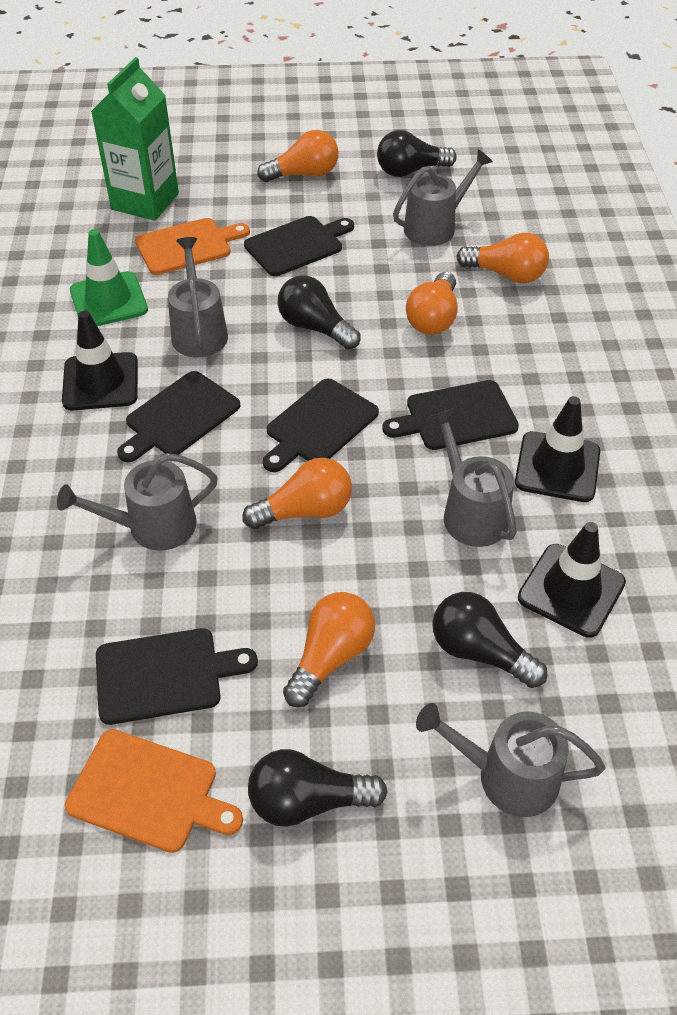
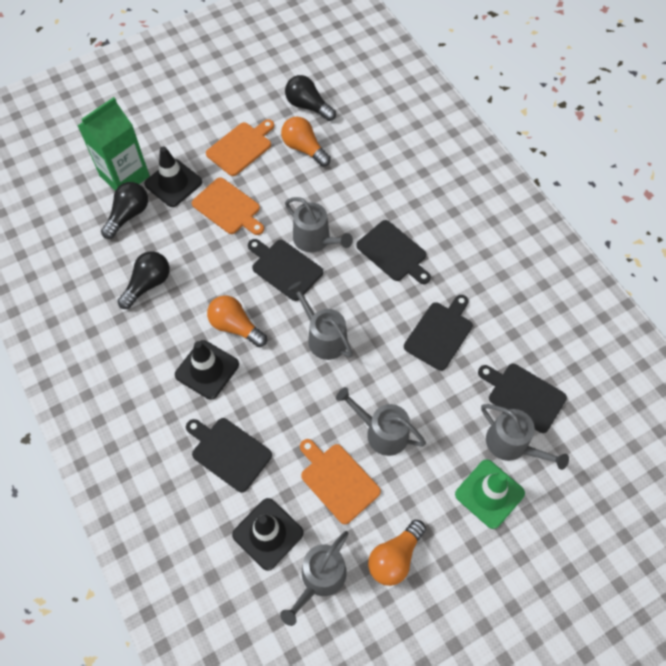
black light bulb: [248,749,388,827] [278,276,361,350] [377,130,457,177] [432,592,547,688] = 4 -> [101,182,148,239] [117,251,170,309] [285,75,336,121] = 3
orange cutting board: [65,729,243,853] [135,218,250,275] = 2 -> [192,177,264,235] [206,119,274,176] [300,439,381,524] = 3
orange light bulb: [242,458,352,529] [257,130,339,182] [283,592,375,707] [406,272,458,335] [456,233,549,283] = 5 -> [207,295,267,347] [281,117,331,167] [368,520,426,586] = 3

